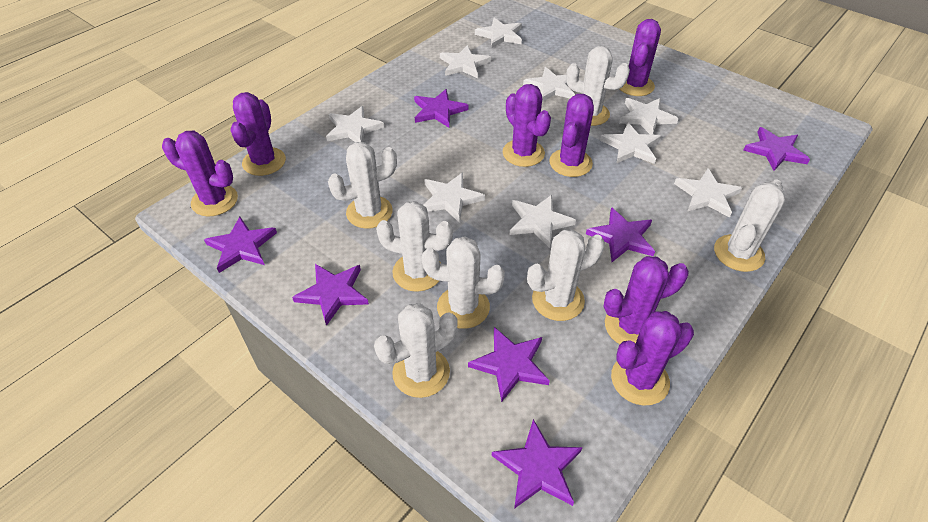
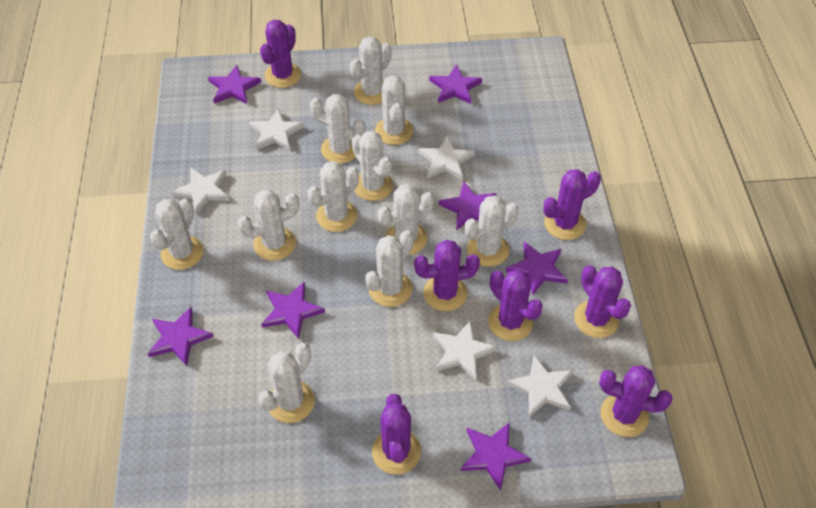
white cactus: [328,142,397,229] [374,303,458,398] [376,201,453,292] [421,236,505,329] [527,230,605,321] [566,46,630,126] [714,179,785,272] = 7 -> [150,198,204,270] [237,190,299,261] [258,343,315,423] [307,161,359,232] [310,94,366,164] [350,36,392,105] [352,131,393,201] [365,230,414,307] [375,76,413,145] [378,184,434,255] [465,196,518,267] = 11
white star: [326,106,384,142] [424,172,485,223] [440,45,491,78] [475,18,522,48] [510,195,576,248] [523,67,575,102] [600,122,661,164] [619,98,679,135] [674,168,742,218] = 9 -> [171,168,230,215] [249,108,304,151] [418,135,475,180] [433,321,497,380] [507,355,573,417] = 5

